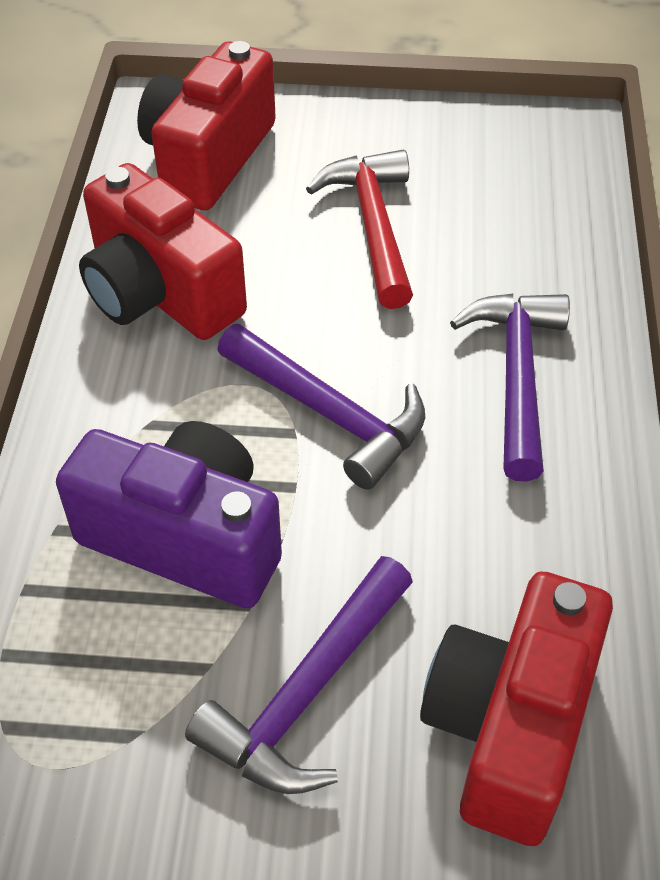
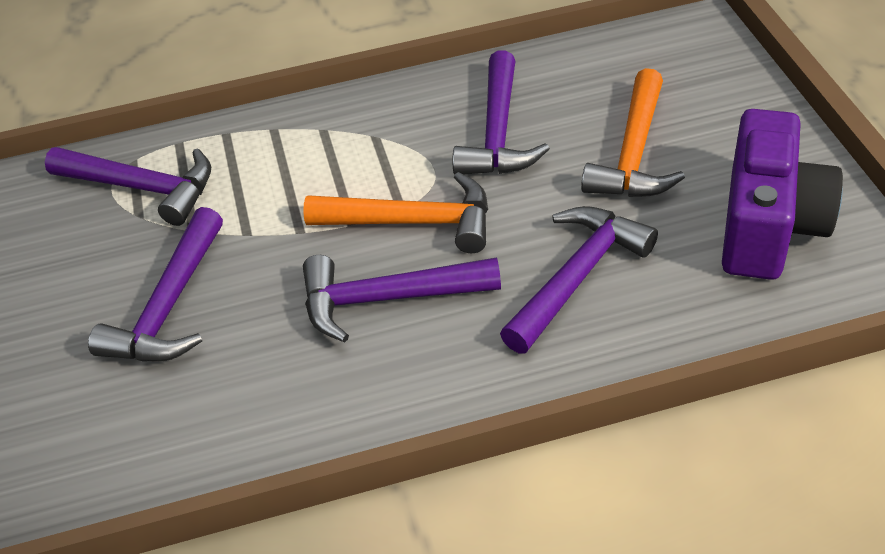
orange hammer: none = 0 -> [303,172,488,253] [581,68,685,197] = 2
purple hammer: [185,556,413,794] [217,324,425,490] [450,294,570,482] = 3 -> [45,147,211,226] [88,207,223,361] [303,255,501,342] [453,51,550,175] [500,206,658,353] = 5
red camera: [79,163,247,340] [137,41,276,210] [420,571,613,846] = 3 -> none = 0
red hammer: [306,150,413,309] = 1 -> none = 0

